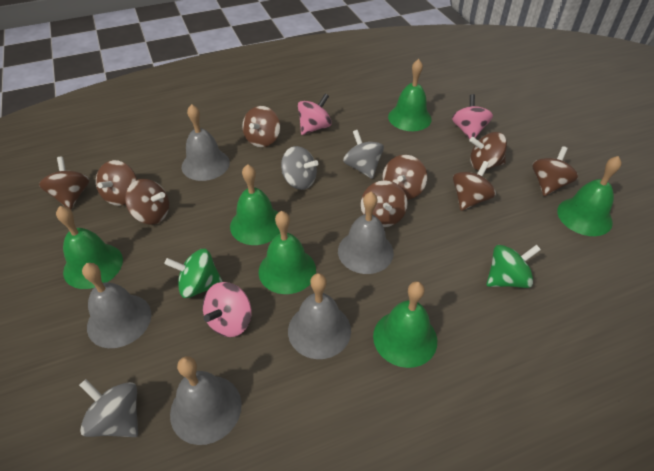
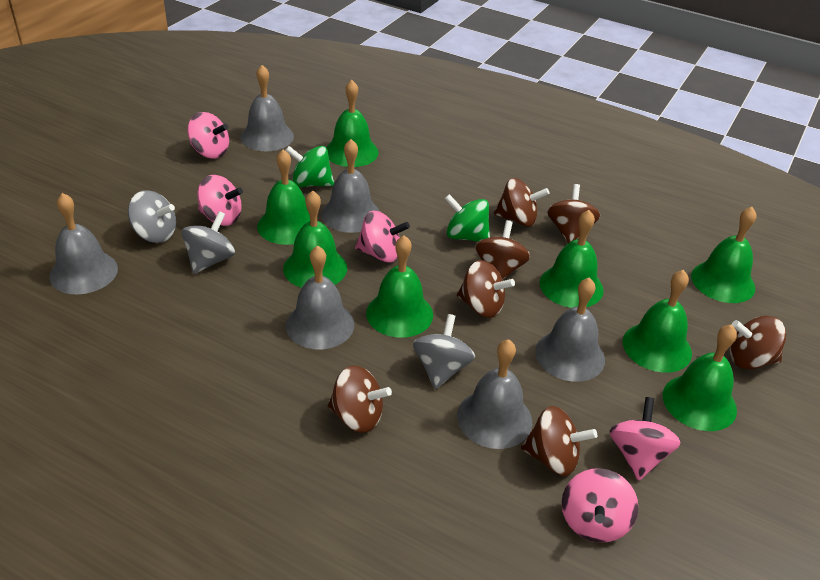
brown spinning top: [39,157,90,210] [96,160,137,206] [125,179,169,224] [242,106,280,147] [361,180,408,227] [382,155,427,200] [453,161,496,211] [469,132,507,170] [533,146,578,196] = 9 -> [328,366,392,433] [457,260,515,318] [475,220,530,280] [494,178,550,227] [521,406,597,476] [547,184,600,243] [730,316,786,369] = 7
green bell: [56,206,123,289] [230,164,280,245] [259,211,316,294] [373,281,437,368] [388,59,432,131] [557,156,622,236] = 6 -> [257,149,310,245] [283,190,347,288] [326,80,379,167] [366,235,433,338] [540,210,604,308] [623,270,692,373] [663,324,737,431] [691,207,756,303] = 8
grey bell: [82,263,151,348] [170,356,242,445] [182,104,230,181] [288,273,351,359] [338,192,394,274] = 5 -> [49,193,118,294] [241,65,294,151] [286,246,354,349] [321,139,379,233] [457,339,532,449] [535,277,605,382] = 6
pink spinning top: [203,282,252,337] [298,93,332,135] [452,94,493,139] = 3 -> [187,112,229,159] [197,175,243,226] [355,211,410,262] [562,468,638,543] [609,397,681,481] = 5

